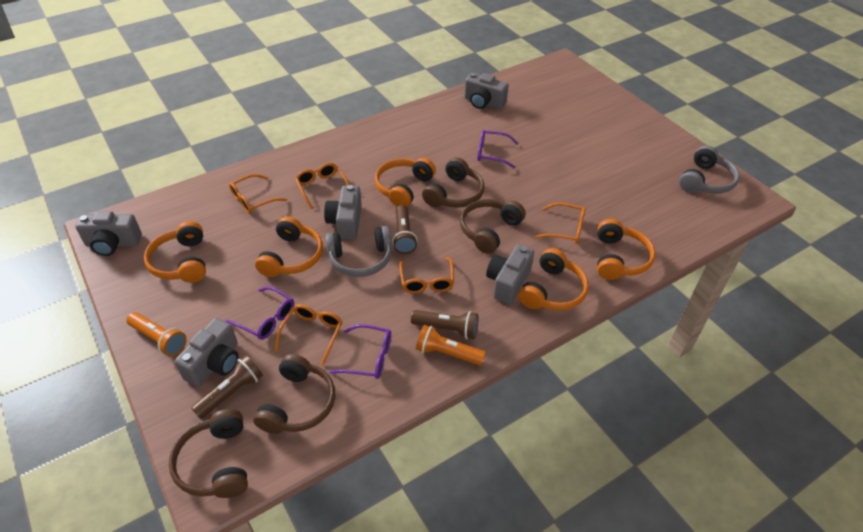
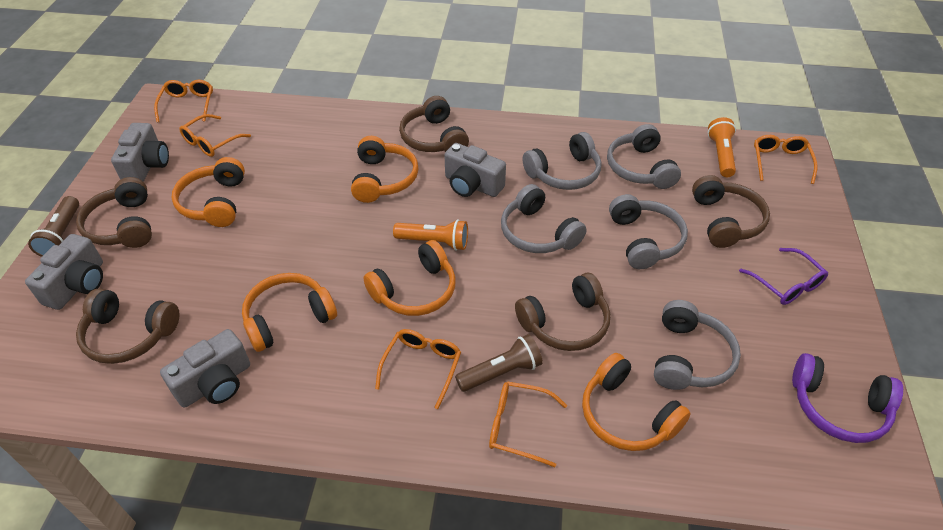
brown flashlight: [191,355,263,419] [392,205,417,254] [411,310,479,339] = 3 -> [28,196,79,257] [455,334,543,392] = 2
brown headphones: [169,409,248,498] [253,354,335,434] [422,157,485,208] [460,199,526,254] = 4 -> [76,177,152,248] [76,288,179,364] [399,96,469,152] [515,273,610,351] [692,175,770,248] = 5
grey camera: [76,211,142,256] [175,318,238,387] [324,185,362,240] [464,73,509,109] [486,244,534,304] = 5 -> [25,234,103,310] [111,123,169,182] [160,329,250,408] [444,143,506,197] = 4
grey headphones: [325,226,392,277] [679,146,740,194] = 2 -> [501,184,587,253] [522,132,601,190] [607,124,681,189] [609,194,688,269] [654,300,741,390] = 5
purple glasses: [225,286,294,340] [329,324,391,379] [477,130,519,168] = 3 -> [739,248,828,305] = 1
purple headphones: none = 0 -> [792,353,903,443] = 1

